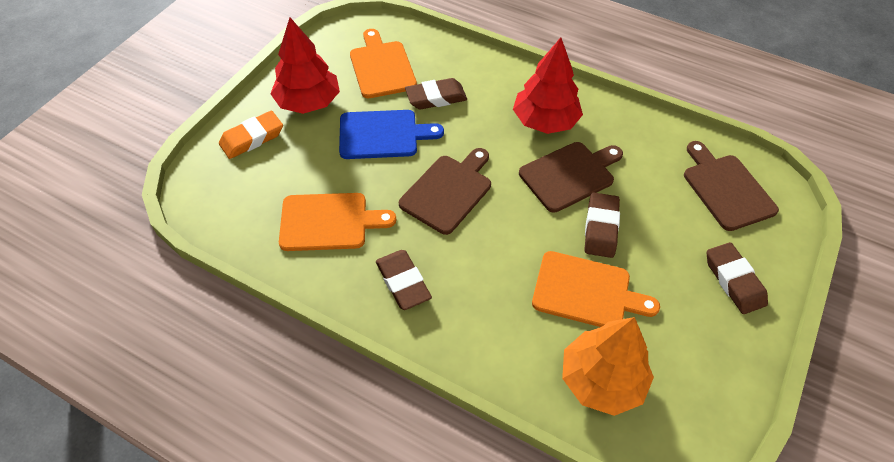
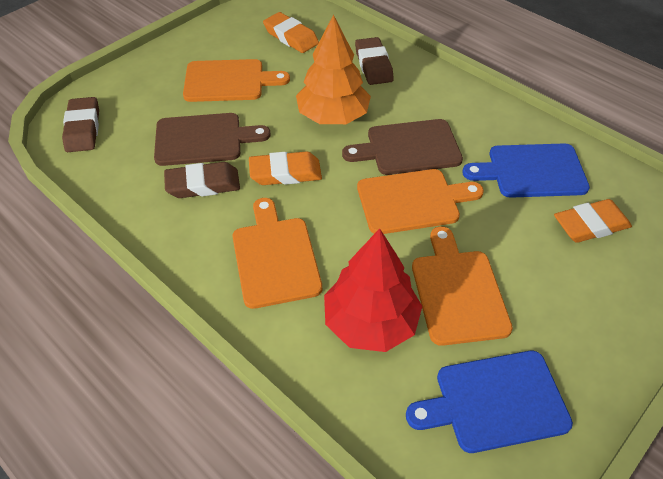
blue cutting board: [339,110,444,159] = 1 -> [406,351,573,453] [463,143,590,198] = 2
brown cutting board: [399,148,491,235] [519,142,623,213] [684,141,779,231] = 3 -> [154,113,271,166] [342,119,463,175] = 2
brown eraser: [376,250,432,310] [405,78,467,109] [585,193,620,258] [707,242,768,314] = 4 -> [62,97,99,152] [164,162,240,198] [355,37,394,85] = 3
orange cutting board: [279,193,396,251] [350,29,417,98] [532,251,660,327] = 3 -> [183,59,290,102] [232,198,322,309] [357,169,484,234] [412,226,513,346] = 4
orange eraser: [219,111,283,159] = 1 -> [249,151,322,185] [263,12,319,53] [554,199,632,243] = 3
red tree: [270,18,340,114] [513,37,583,134] = 2 -> [324,228,422,352] = 1

